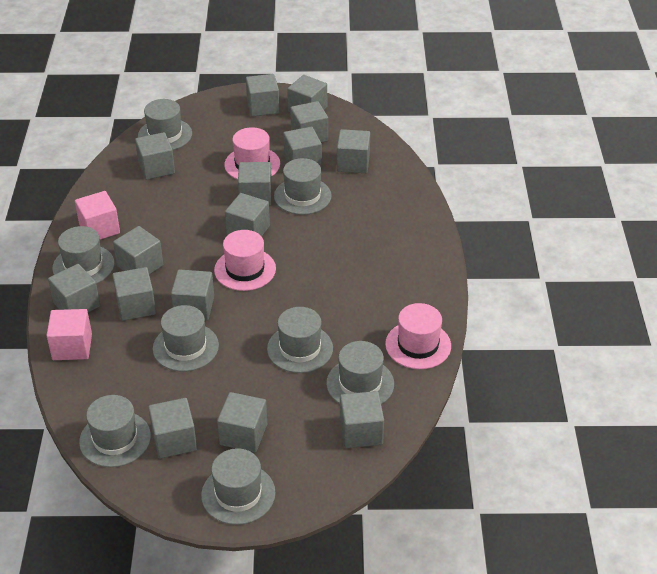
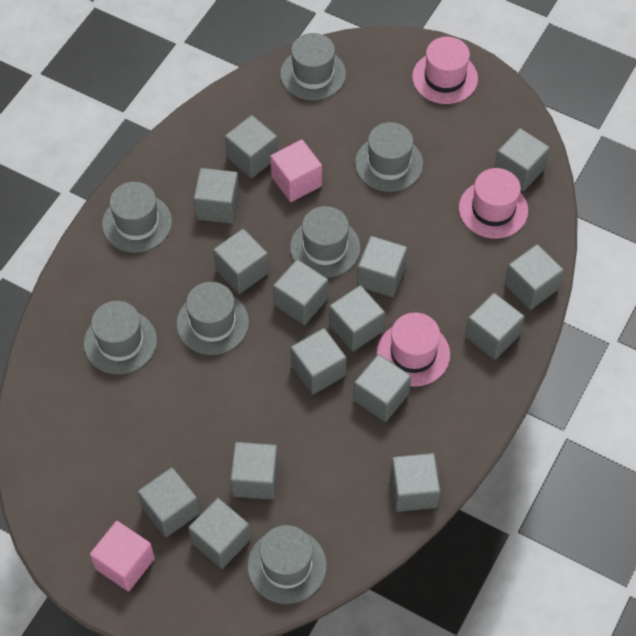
grey hat: [52,226,115,284] [79,395,151,467] [138,99,192,150] [153,305,219,371] [201,448,275,525] [267,307,333,373] [274,158,332,215] [326,341,394,404] = 8 -> [84,301,157,374] [102,182,172,253] [177,282,249,355] [247,525,326,604] [280,33,346,100] [290,206,360,278] [355,122,423,192] = 7

